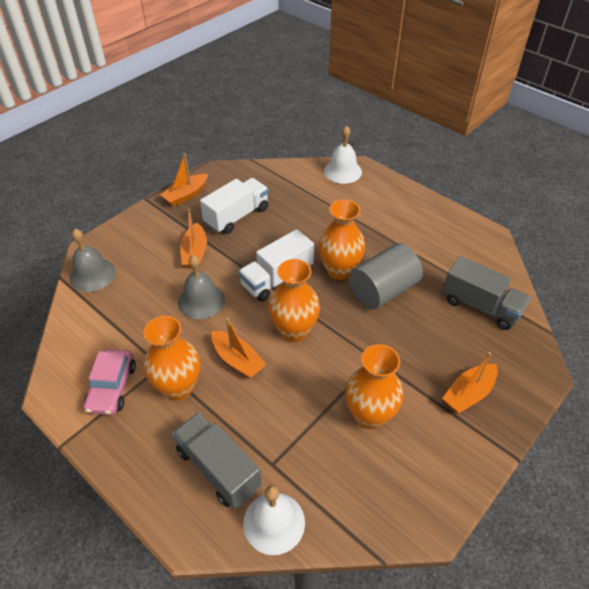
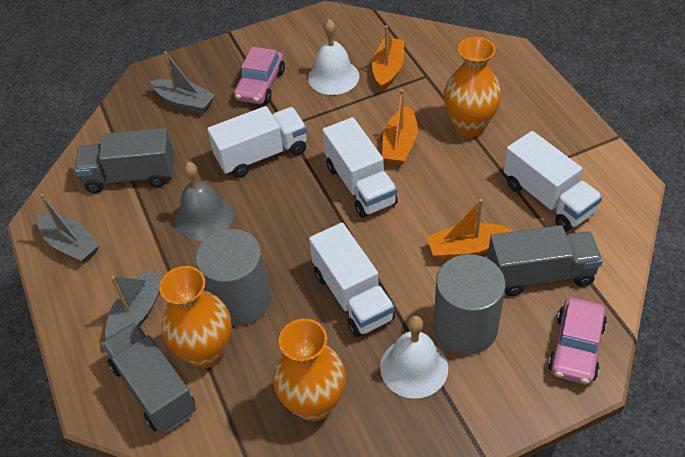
grey bell: [70,229,116,292] [178,255,225,319] = 2 -> [175,162,233,241] = 1
grey boat: none = 0 -> [37,194,100,263] [105,269,164,339] [150,51,215,114] = 3
grey cylinder: [349,243,423,310] = 1 -> [195,229,271,326] [433,254,506,355] = 2
grey truck: [172,412,262,509] [443,256,530,330] = 2 -> [75,128,174,193] [102,322,196,433] [487,225,603,296] = 3
orange boat: [160,153,208,207] [180,209,207,269] [212,318,266,378] [442,352,498,413] = 4 -> [372,25,404,91] [382,89,418,165] [427,199,512,260] = 3
orange vase: [144,316,200,400] [269,259,320,342] [318,199,365,280] [345,344,403,429] = 4 -> [159,266,231,368] [273,319,346,421] [444,37,501,137] = 3
pink car: [84,349,136,415] = 1 -> [234,47,285,104] [548,297,607,385] = 2
white truck: [200,178,269,234] [238,229,314,302] = 2 -> [207,106,307,178] [309,223,395,337] [322,117,398,218] [504,131,602,231] = 4

